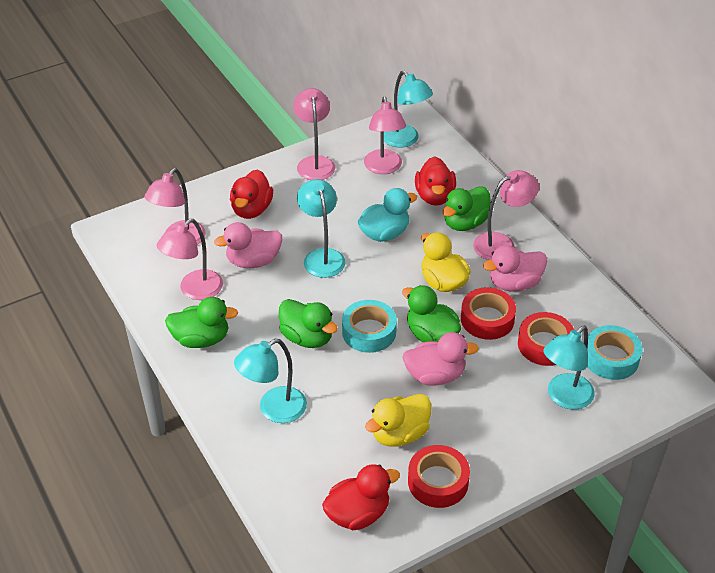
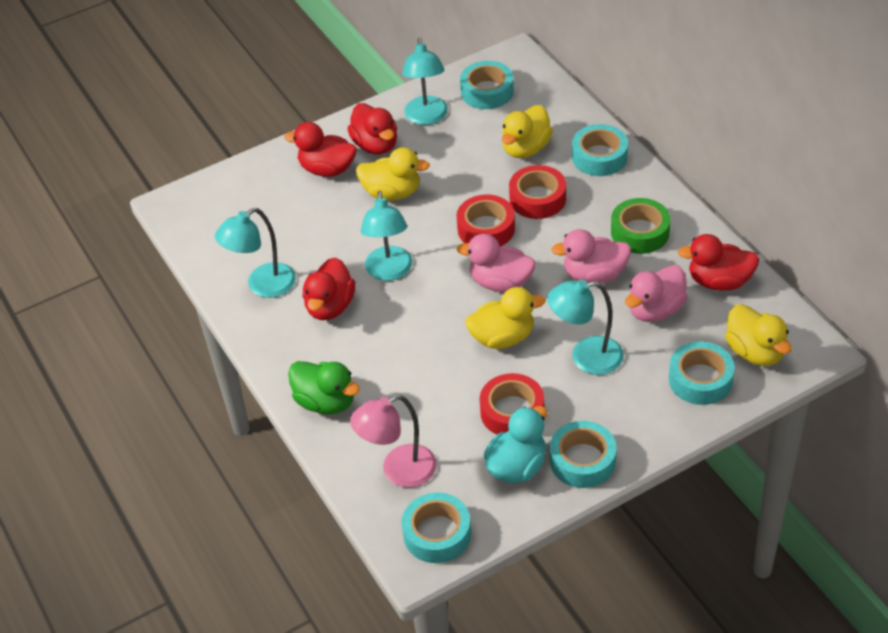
green duck: [165,297,238,348] [279,299,338,348] [402,285,461,342] [442,186,491,231] = 4 -> [288,361,360,415] = 1
green tape: none = 0 -> [611,198,670,254] = 1
pink lamp: [145,168,206,245] [157,219,223,300] [293,88,335,180] [364,97,406,174] [473,170,539,260] = 5 -> [350,395,437,488] = 1
red duck: [230,170,273,219] [322,464,400,530] [415,156,456,206] = 3 -> [284,122,357,177] [302,257,355,320] [347,103,397,155] [678,234,759,291] = 4
turquoise tape: [342,300,397,353] [587,325,642,380] = 2 -> [402,493,471,563] [460,61,514,109] [550,421,617,488] [572,124,628,176] [669,341,735,405] = 5
yellow duck: [365,394,431,447] [421,232,471,292] = 2 -> [356,147,430,200] [465,287,545,349] [502,105,553,158] [725,304,792,366] = 4

